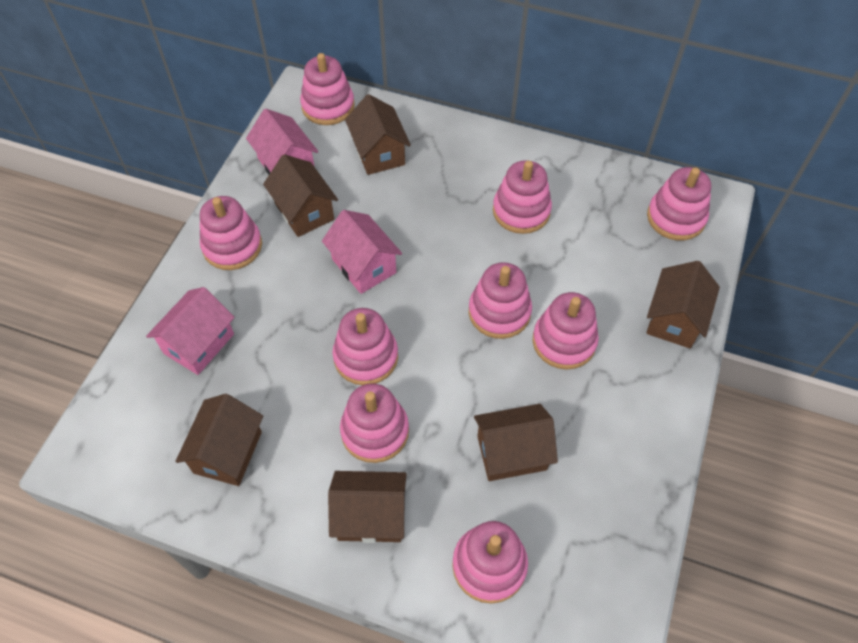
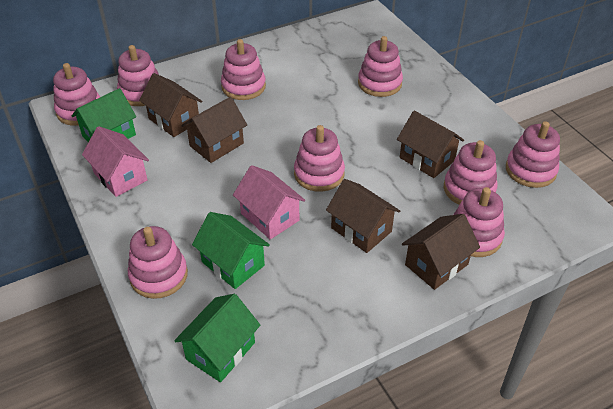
brown house: [175,394,263,486] [263,154,338,237] [328,471,407,543] [345,94,411,175] [474,404,558,481] [646,261,720,349] = 6 -> [139,73,203,137] [181,97,247,163] [326,179,400,253] [397,111,464,178] [402,214,480,290] = 5
green house: none = 0 -> [72,88,136,142] [174,294,260,382] [192,212,270,289] = 3
pink house: [146,287,235,375] [246,109,318,175] [322,210,402,294] = 3 -> [82,126,149,197] [233,165,305,240] = 2

